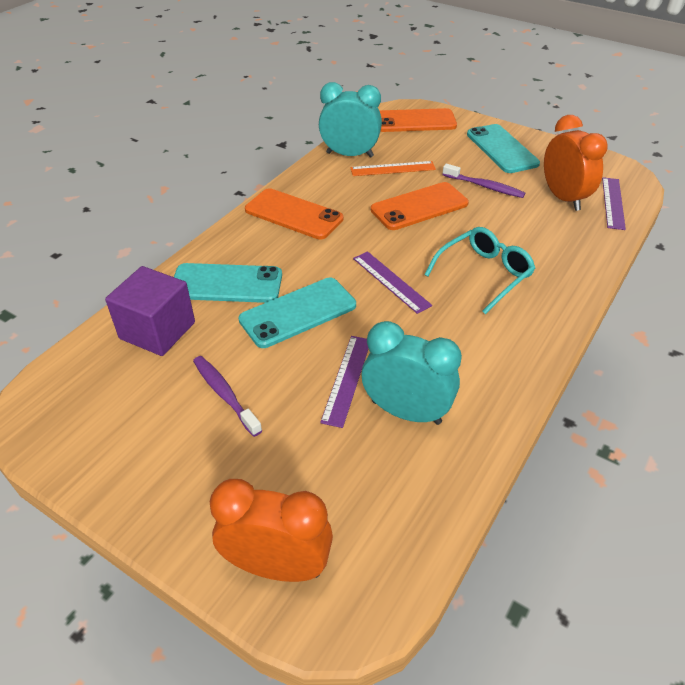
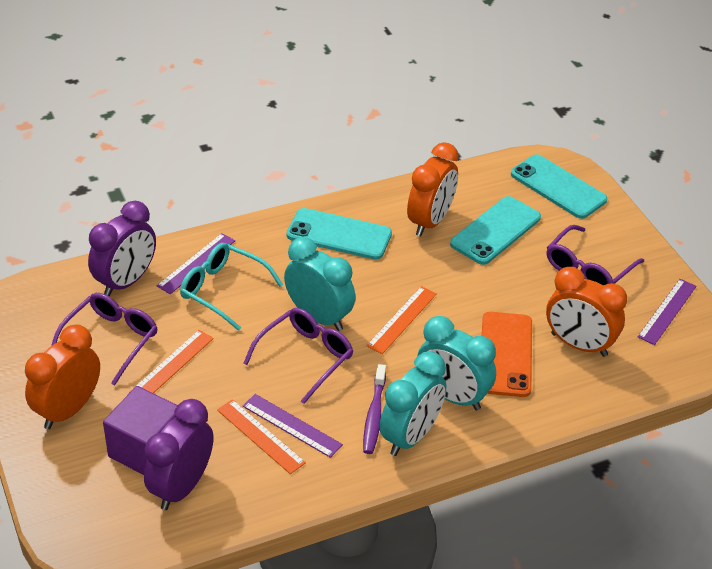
orange clock: [210,479,333,582] [544,115,608,211] = 2 -> [25,324,100,429] [407,142,459,236] [546,267,627,357] = 3
orange phone: [245,188,343,239] [371,182,469,230] [380,108,457,132] = 3 -> [482,312,532,397] = 1
orange ruler: [350,161,436,176] = 1 -> [129,330,214,393] [217,399,306,474] [366,286,437,354] = 3
purple clock: none = 0 -> [88,201,156,297] [144,399,213,510] = 2
purple glasses: none = 0 -> [51,293,158,386] [243,308,353,404] [547,225,644,285] = 3
purple toothbrush: [193,356,262,437] [442,164,525,198] = 2 -> [363,364,386,454] = 1
turquoise clock: [319,82,382,158] [362,321,462,425] = 2 -> [284,237,355,331] [379,351,446,456] [418,316,496,410] = 3

